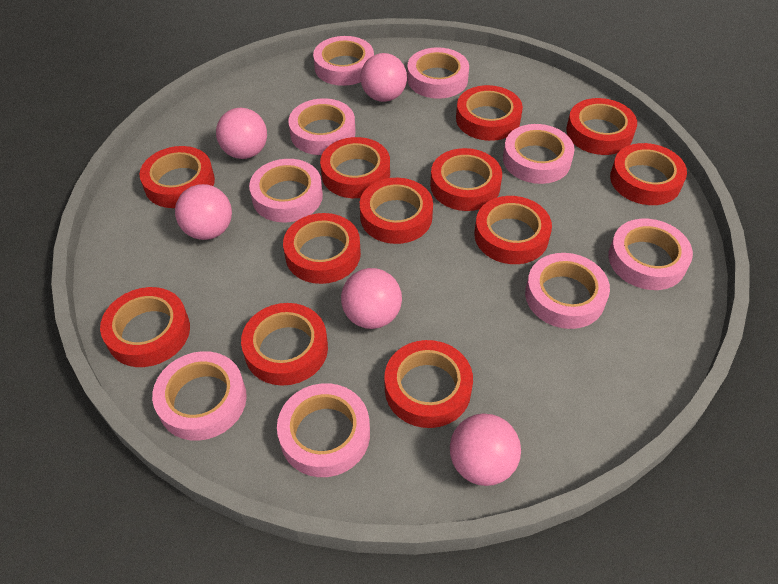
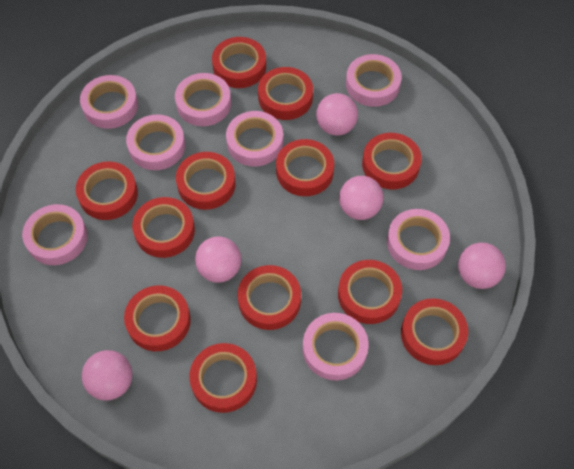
pink tape: [152,351,247,441] [249,159,323,222] [277,383,370,477] [288,98,355,155] [313,36,374,86] [407,47,469,99] [503,124,574,184] [525,253,610,329] [608,219,693,290] = 9 -> [22,204,88,265] [80,75,138,129] [126,114,185,170] [175,73,231,126] [226,111,283,167] [303,313,369,380] [346,54,402,107] [387,209,450,270] = 8

